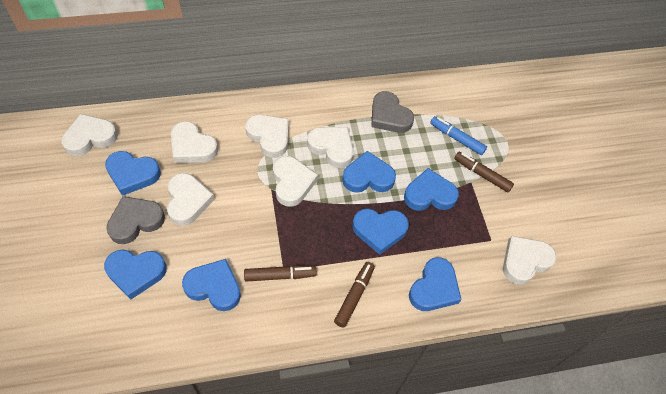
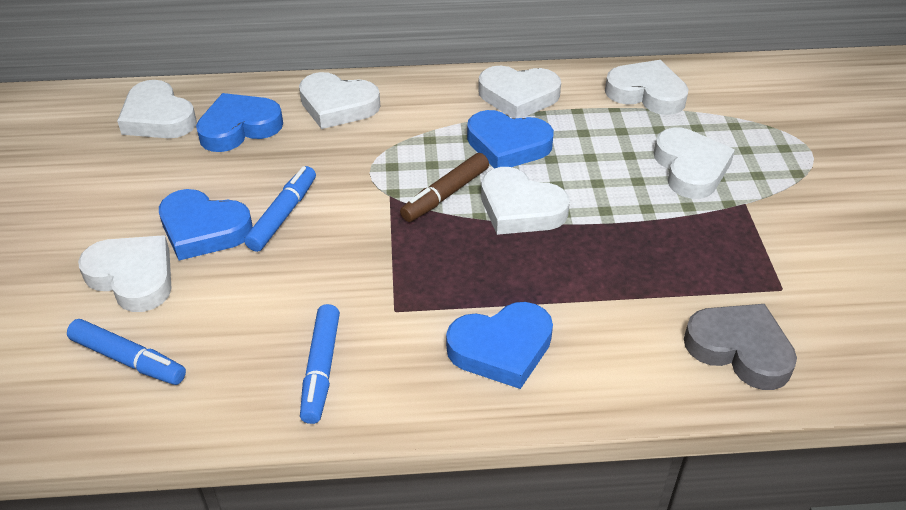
blue heart: [104,250,167,300] [105,151,161,196] [182,259,241,311] [342,151,396,193] [352,209,409,255] [404,168,459,211] [409,257,462,311] = 7 -> [159,189,253,260] [196,93,283,152] [446,302,553,389] [467,110,554,169] = 4
blue marker: [430,116,487,155] = 1 -> [67,319,186,385] [244,166,316,252] [300,304,340,424] = 3
brown marker: [244,265,316,282] [334,262,375,328] [454,152,514,192] = 3 -> [400,153,489,222] = 1
grey heart: [106,196,165,244] [371,91,414,133] = 2 -> [684,304,797,390] = 1

